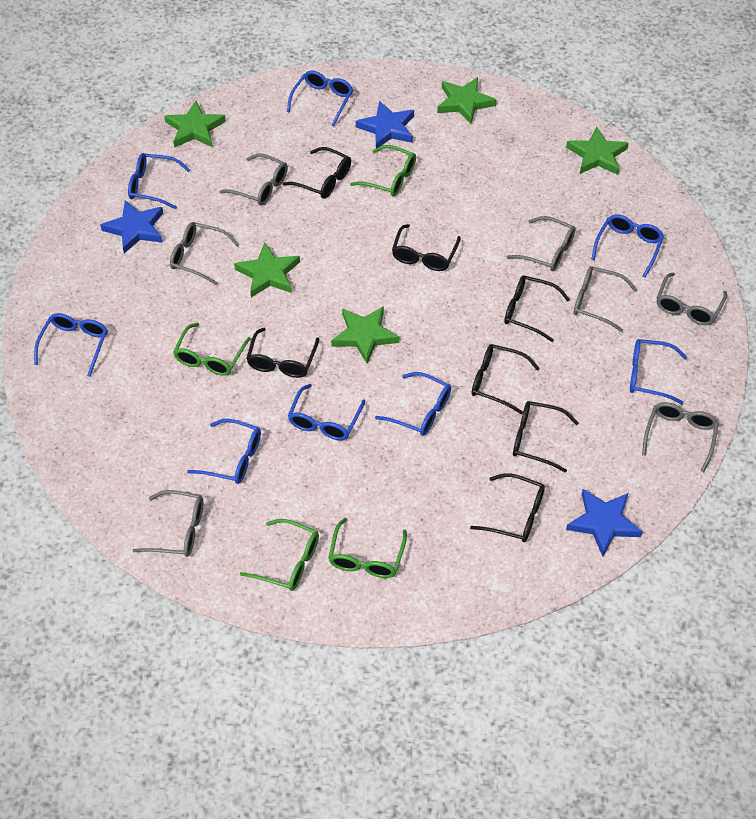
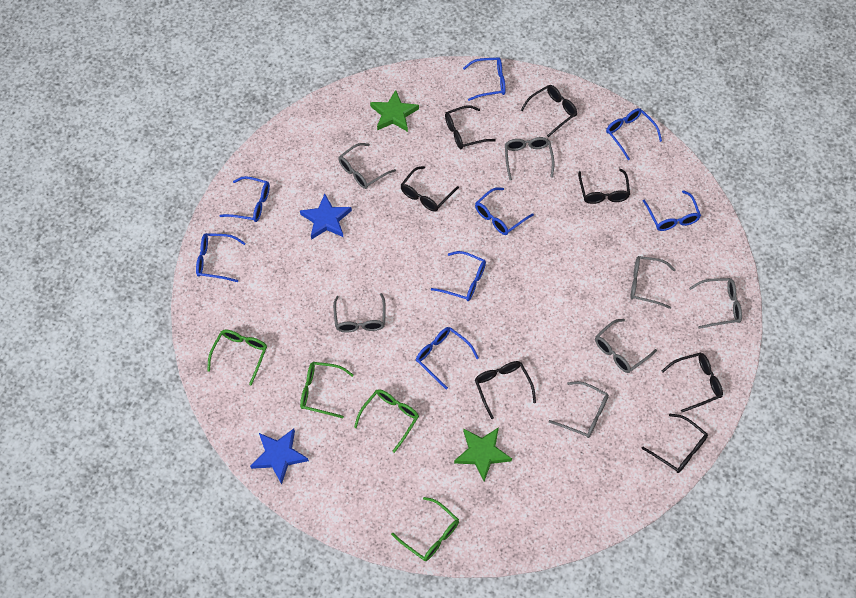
blue star: [100,200,163,254] [356,101,414,148] [566,489,642,557] = 3 -> [250,429,309,484] [300,194,352,240] = 2
green star: [164,101,226,148] [234,242,300,297] [331,306,400,364] [437,77,497,124] [566,127,629,175] = 5 -> [370,90,419,132] [454,427,512,482] = 2

